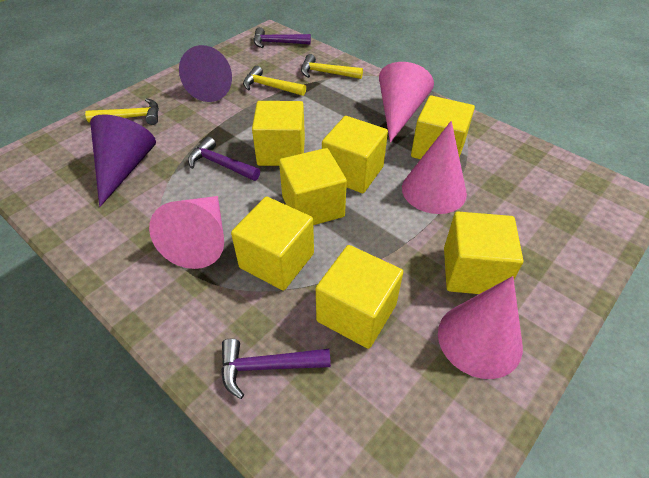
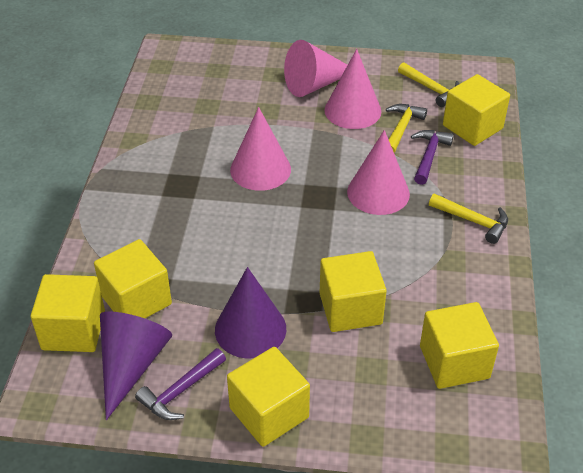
purple hammer: [188,137,260,181] [221,339,331,399] [254,27,311,48] = 3 -> [135,348,226,420] [411,130,454,185] = 2
yellow cube: [231,196,314,290] [252,101,305,166] [279,148,347,225] [316,245,403,349] [322,116,388,193] [411,95,475,159] [444,212,523,294] = 7 -> [31,274,105,352] [94,239,172,318] [227,347,310,447] [320,251,387,332] [420,302,499,389] [443,74,510,146] = 6

